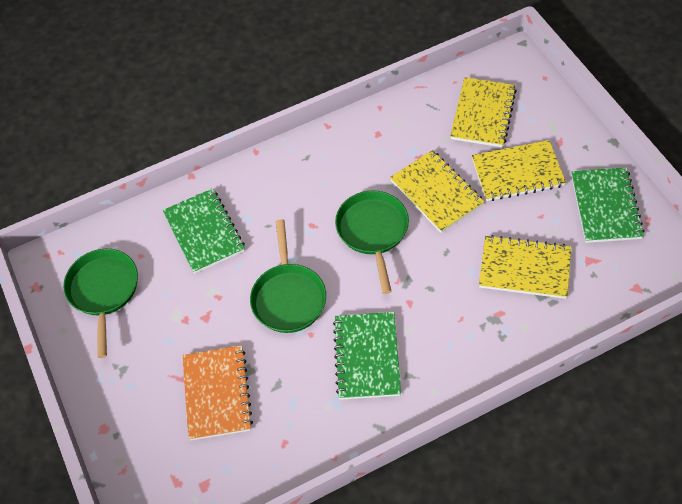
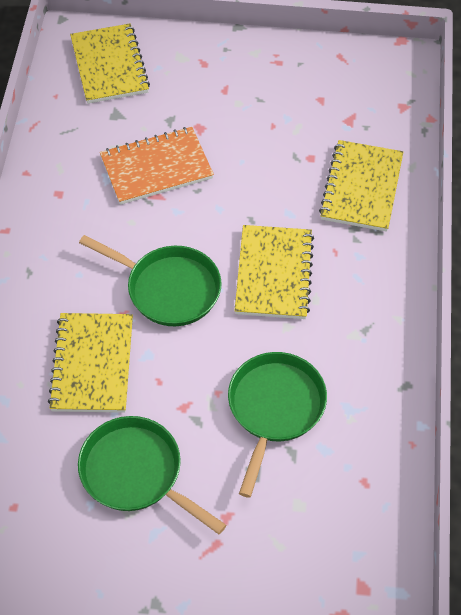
green notebook: [163,188,245,274] [333,312,401,400] [571,167,645,243] = 3 -> none = 0

